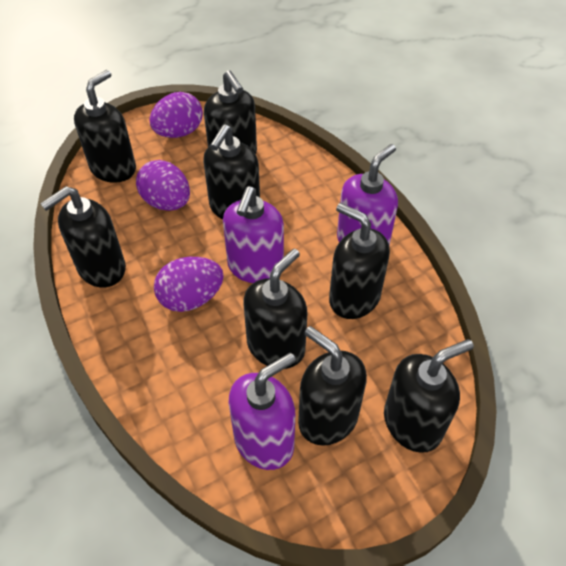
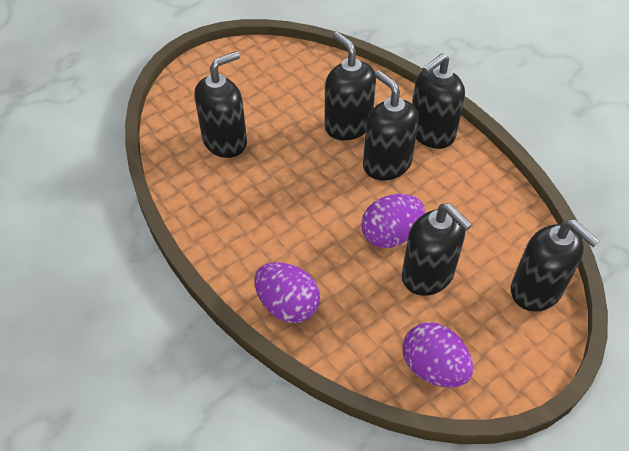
black soap dispenser: [40,186,126,288] [74,70,136,183] [203,125,260,219] [204,70,257,154] [244,249,307,369] [298,326,367,446] [329,203,390,319] [384,339,474,453] = 8 -> [194,51,247,158] [325,32,376,140] [363,70,419,181] [402,203,472,296] [412,53,465,149] [511,220,600,312] = 6
purple soap dispenser: [223,186,284,283] [229,353,296,470] [337,144,398,246] = 3 -> none = 0

